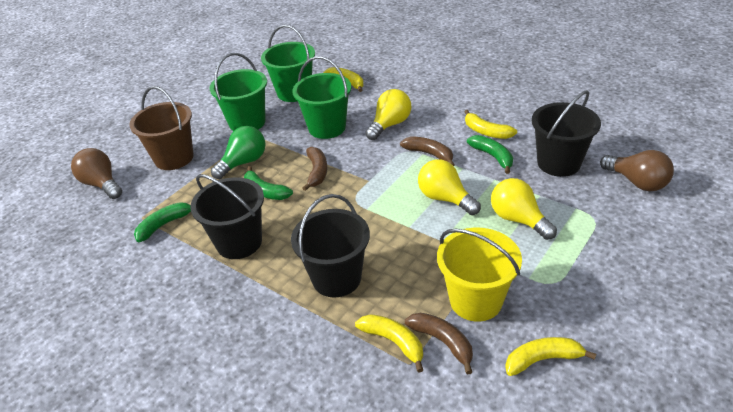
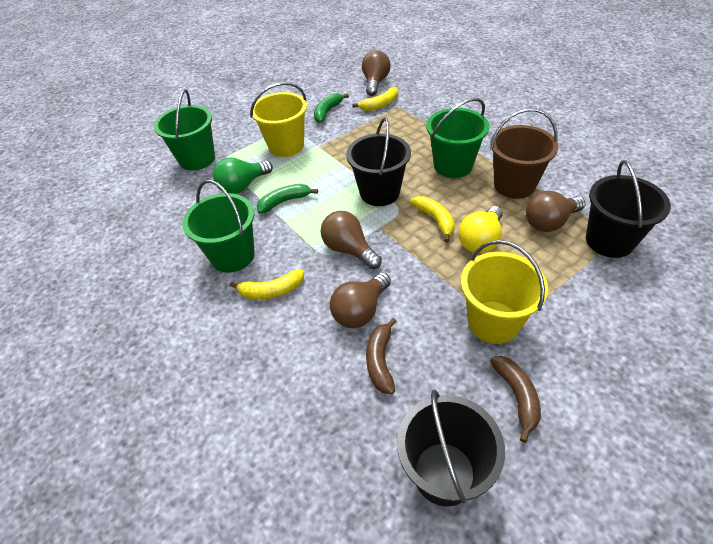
brown banana: [302,147,327,191] [400,136,454,166] [405,313,473,375] = 3 -> [366,318,397,394] [490,356,541,443] = 2
brown light bulb: [71,148,122,199] [600,150,674,191] = 2 -> [321,211,382,269] [330,272,391,328] [362,50,391,96] [526,191,586,232] = 4
green banana: [134,202,191,242] [244,166,293,200] [467,135,513,174] = 3 -> [257,184,318,214] [314,93,349,123] = 2
yellow banana: [323,67,363,92] [355,314,423,373] [464,110,517,139] [505,337,596,376] = 4 -> [230,270,304,300] [352,87,398,111] [410,196,455,242] = 3
yellow bucket: [437,228,522,322] = 1 -> [250,82,307,157] [461,240,548,344] = 2
yellow light bulb: [365,89,411,140] [418,159,481,215] [491,178,557,240] = 3 -> [458,206,503,254] = 1

